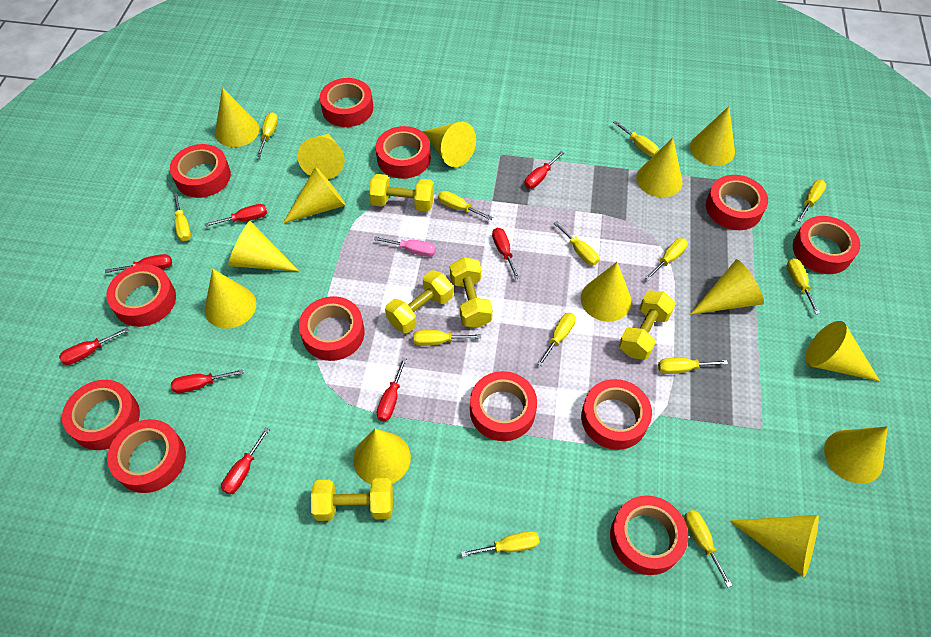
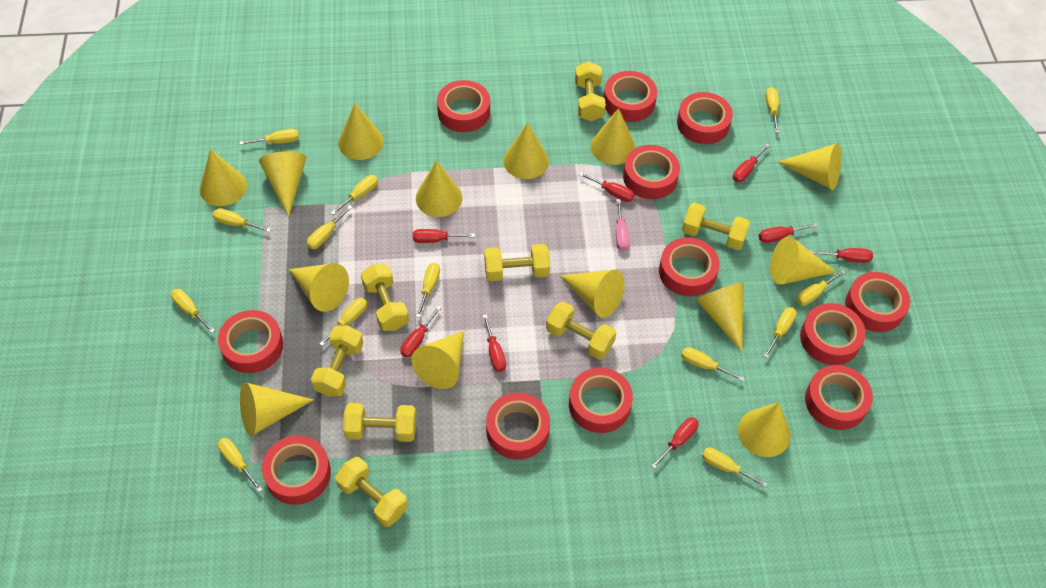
yellow dumbbell: [311,478,393,521] [369,174,434,212] [385,270,453,334] [450,257,493,328] [619,290,675,360] = 5 -> [311,325,364,396] [335,457,408,527] [343,403,416,442] [361,264,409,331] [484,244,550,281] [546,301,616,360] [575,61,606,121] [682,203,750,250] = 8

